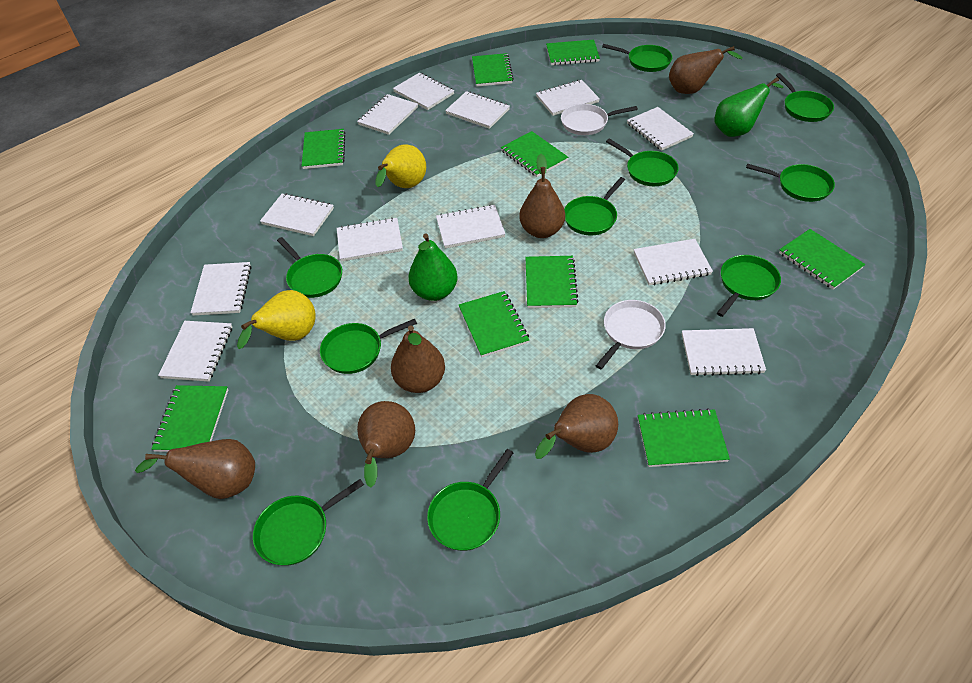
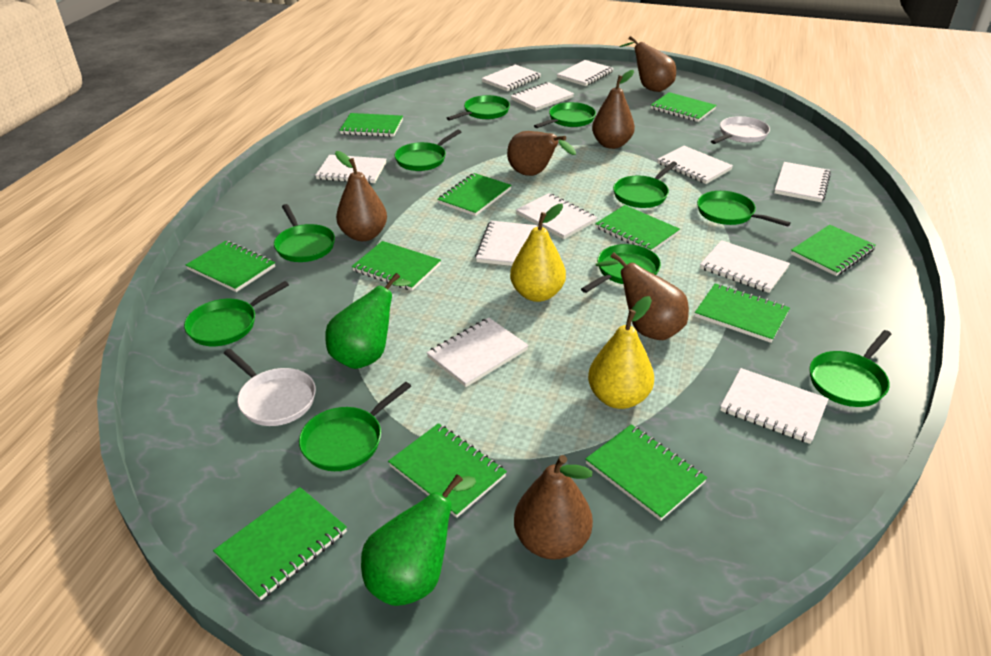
green notebook: [152,385,228,452] [302,129,345,169] [459,291,529,357] [472,53,514,87] [501,131,568,177] [525,256,578,308] [546,40,600,65] [638,408,730,467] [779,229,865,289] = 9 -> [186,241,275,292] [213,487,347,600] [339,113,403,137] [352,241,441,291] [388,423,507,518] [437,173,512,216] [585,424,707,521] [595,205,680,252] [651,92,717,122] [695,283,790,343] [791,225,876,276] = 11
white notebook: [158,321,232,382] [190,262,251,316] [260,193,334,236] [337,217,403,262] [357,94,418,135] [393,72,454,110] [436,204,505,248] [445,91,510,129] [536,80,600,116] [627,107,694,151] [634,239,713,286] [682,328,766,376] = 12 -> [315,155,386,184] [427,318,529,387] [475,221,538,266] [481,65,541,91] [511,82,574,111] [516,193,597,239] [557,60,614,86] [657,146,733,184] [700,240,790,293] [720,368,829,444] [774,162,831,202] = 11

